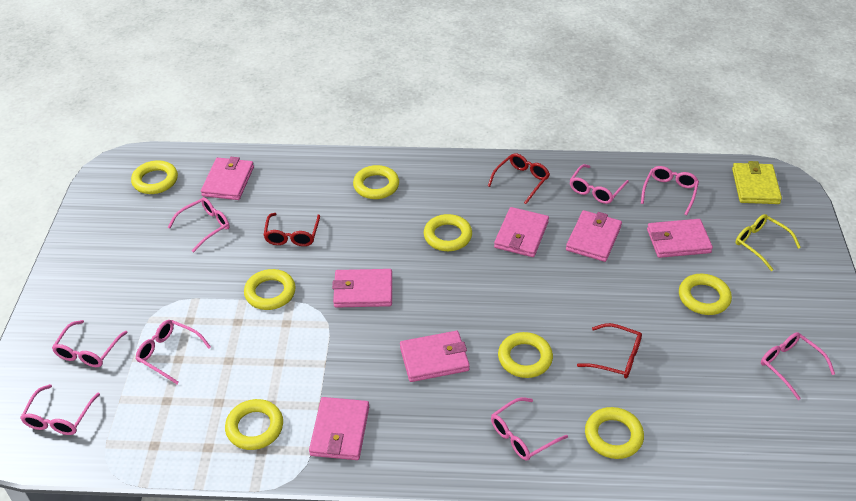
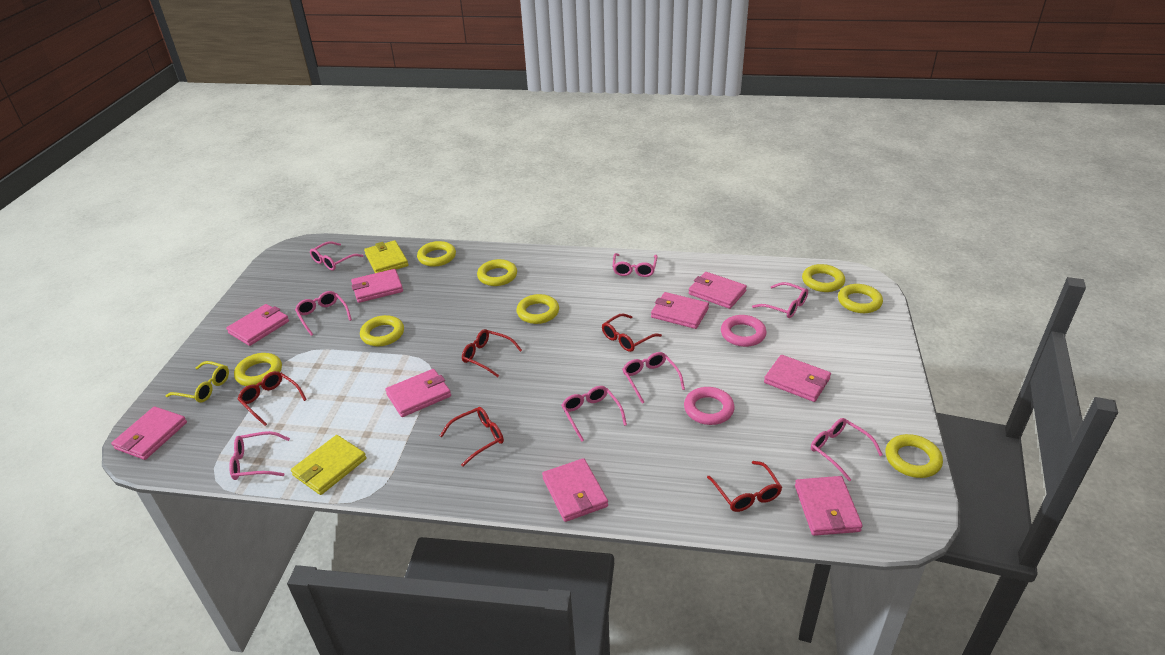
pink ring: none = 0 -> [684,387,734,425] [721,315,767,347] = 2
pink wallet: [201,157,254,200] [309,397,369,460] [332,269,392,308] [400,331,470,382] [494,207,549,257] [566,210,622,262] [647,219,713,258] = 7 -> [111,406,187,460] [226,304,289,346] [351,269,403,303] [385,369,451,417] [542,458,608,522] [651,292,709,329] [689,272,747,309] [764,355,831,402] [795,476,863,536] = 9
red glasses: [263,213,320,246] [488,153,550,204] [577,323,642,378] = 3 -> [238,371,307,426] [440,407,504,467] [462,329,522,377] [602,313,662,352] [707,461,782,512] = 5
yellow wallet: [732,161,782,204] = 1 -> [291,435,366,495] [364,240,408,273] = 2

